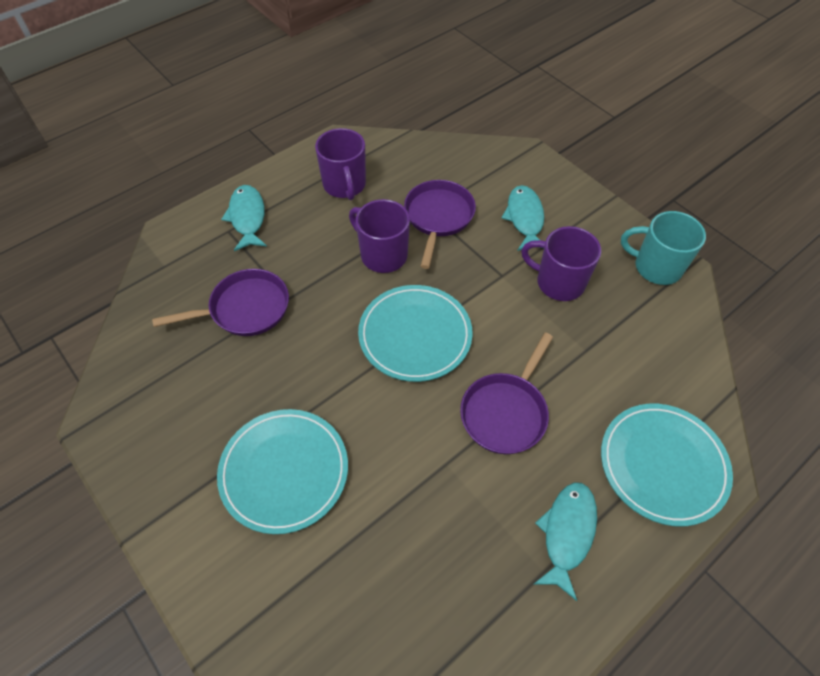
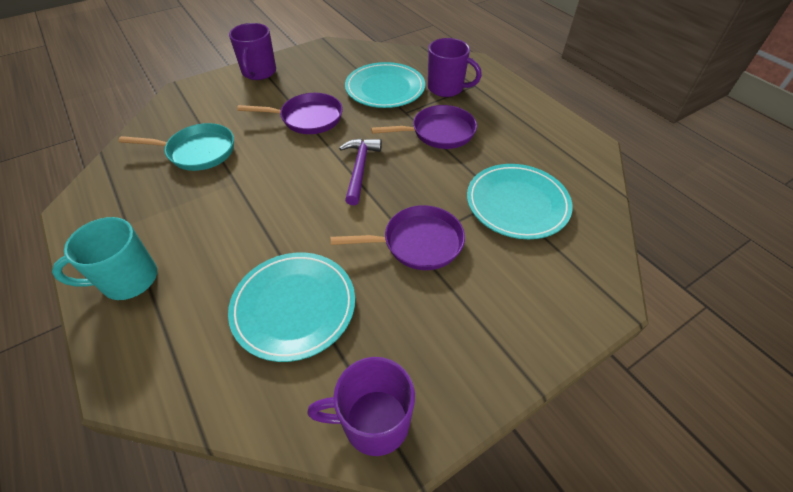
purple hammer: none = 0 -> [339,138,382,205] = 1
turquoise fish: [221,185,267,251] [502,185,544,251] [534,482,597,601] = 3 -> none = 0
turquoise pan: none = 0 -> [119,123,234,171] = 1

